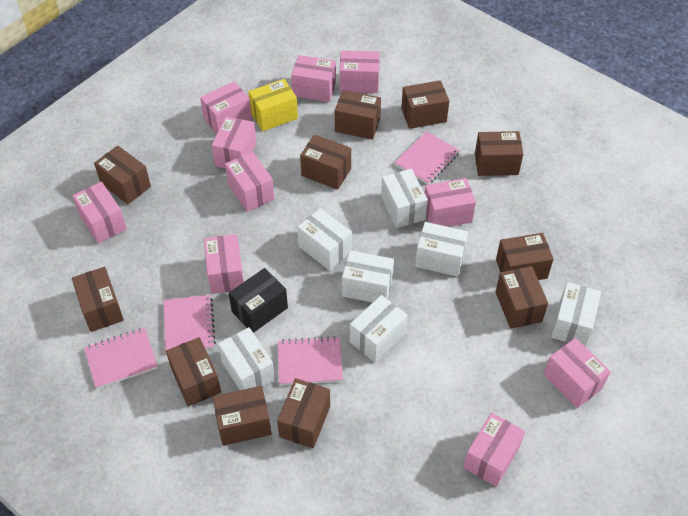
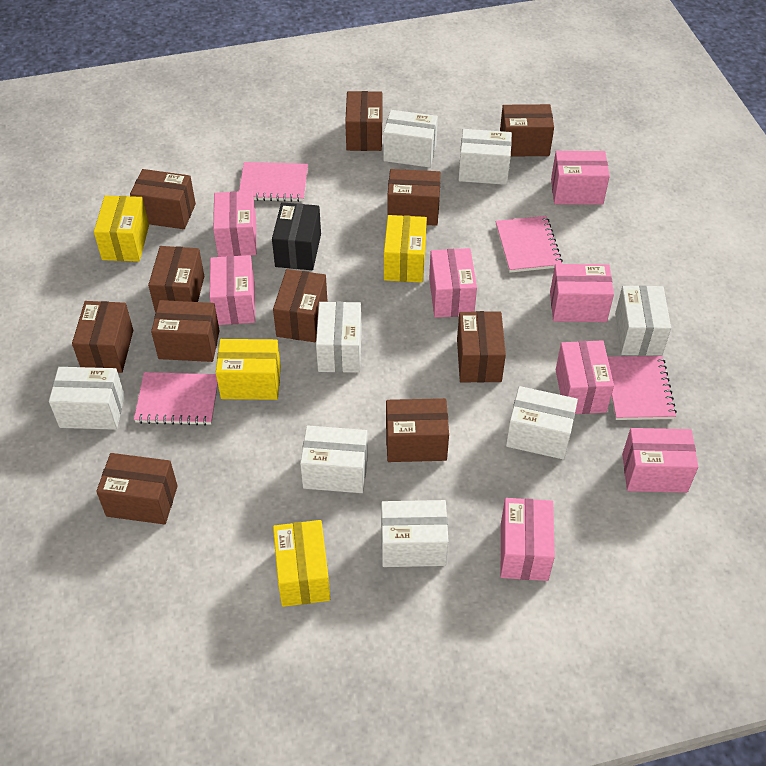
pink box: [72,182,127,243] [200,81,252,134] [204,234,244,294] [212,116,256,168] [225,152,274,212] [291,55,336,102] [340,51,380,93] [425,178,476,227] [463,413,525,487] [544,338,610,408] = 10 -> [210,255,255,325] [213,191,257,257] [429,248,477,318] [501,498,555,581] [550,264,614,322] [551,151,610,205] [556,340,614,414] [622,428,698,493] = 8
white box: [218,327,275,390] [297,208,352,271] [342,250,394,303] [350,295,408,362] [381,169,428,228] [415,222,468,277] [551,282,601,347] = 7 -> [49,367,125,430] [300,425,368,493] [316,302,362,373] [381,500,449,567] [383,110,438,168] [459,129,512,185] [506,386,578,460] [615,285,671,356] = 8
yellow box: [248,79,298,131] = 1 -> [94,196,149,262] [216,339,281,400] [273,520,330,607] [384,215,427,283] = 4

